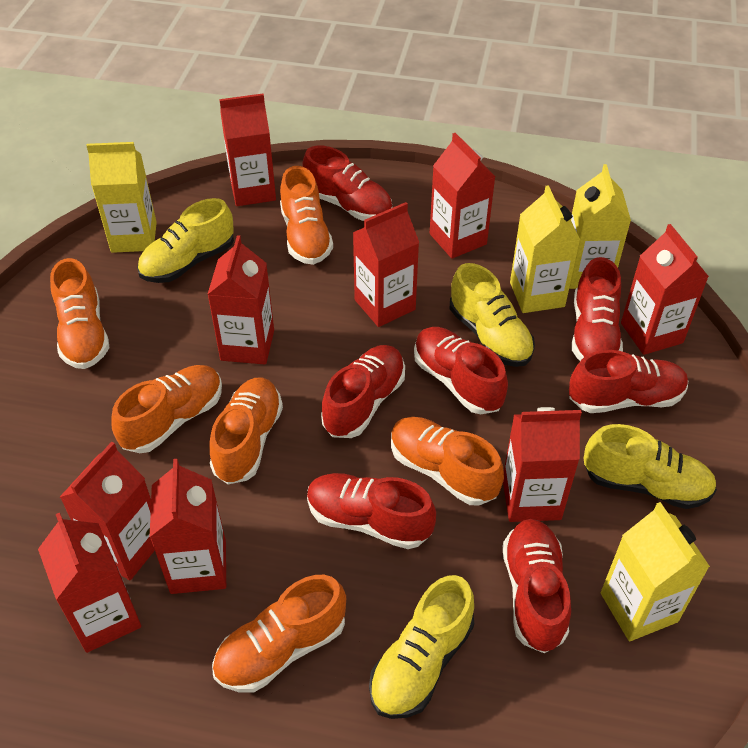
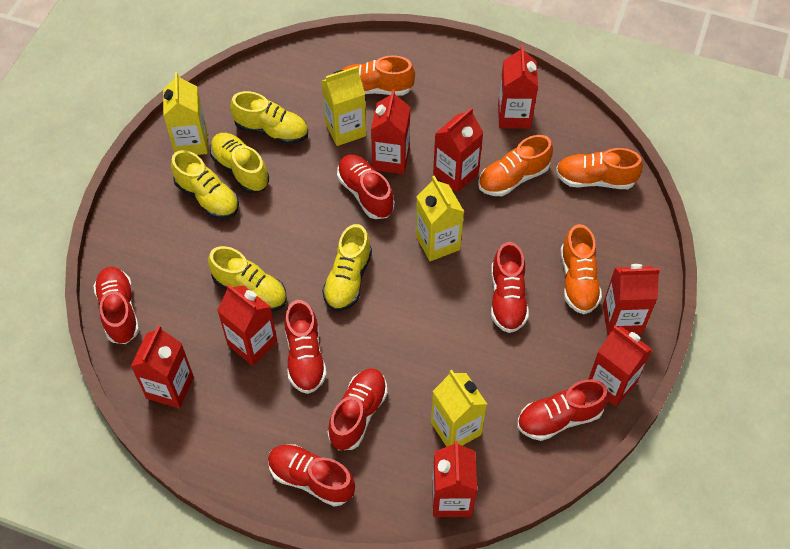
orange shoe: [50,258,109,369] [111,365,222,453] [210,377,283,485] [212,575,346,692] [280,166,333,265] [391,417,504,506] = 6 -> [342,55,415,96] [478,135,553,196] [556,148,643,189] [560,224,602,314] = 4
red carton: [38,513,141,653] [60,442,155,580] [150,459,226,594] [207,235,274,364] [219,93,276,206] [353,202,419,327] [430,133,496,259] [503,407,582,522] [621,224,709,355] = 9 -> [131,325,194,408] [217,284,277,366] [371,89,410,174] [432,441,477,517] [433,107,484,192] [498,45,538,129] [589,326,652,407] [603,264,660,335] = 8
yellow shoe: [137,198,234,283] [369,575,474,719] [450,263,535,367] [584,424,717,509] = 4 -> [171,150,239,219] [208,246,287,312] [210,133,269,193] [230,91,308,145] [322,224,372,311] = 5

